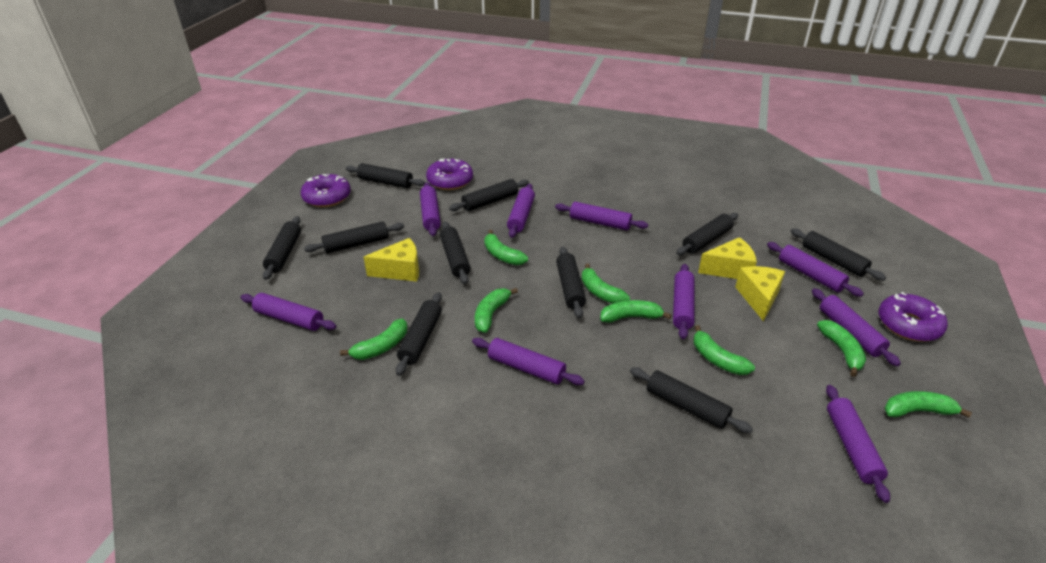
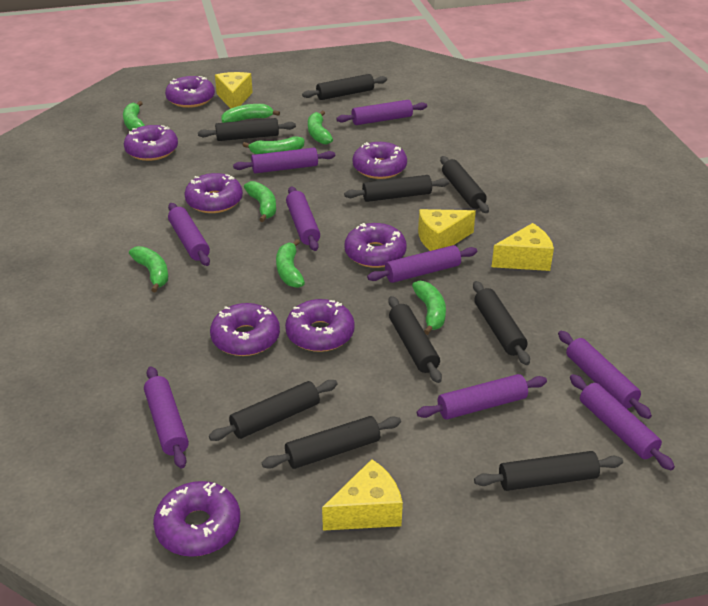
black rolling pin: [263,216,301,280] [304,221,404,253] [346,163,425,188] [396,292,442,376] [440,222,470,284] [449,179,529,211] [556,247,586,318] [630,367,753,433] [676,213,738,255] [790,228,886,281] = 10 -> [198,118,296,141] [209,380,338,441] [262,416,401,469] [302,74,387,100] [344,175,449,202] [388,296,442,383] [440,156,489,213] [473,281,530,365] [474,451,623,491] = 9
purple donut: [301,174,351,207] [426,159,473,190] [878,292,948,342] = 3 -> [124,125,178,161] [153,481,240,557] [165,76,215,108] [184,173,243,213] [210,303,280,356] [285,299,355,352] [344,223,407,268] [352,142,407,179] = 8
yellow cheese: [364,238,419,282] [698,237,757,279] [735,266,785,322] = 3 -> [215,72,253,109] [322,459,403,531] [418,209,476,251] [492,223,554,271] = 4

